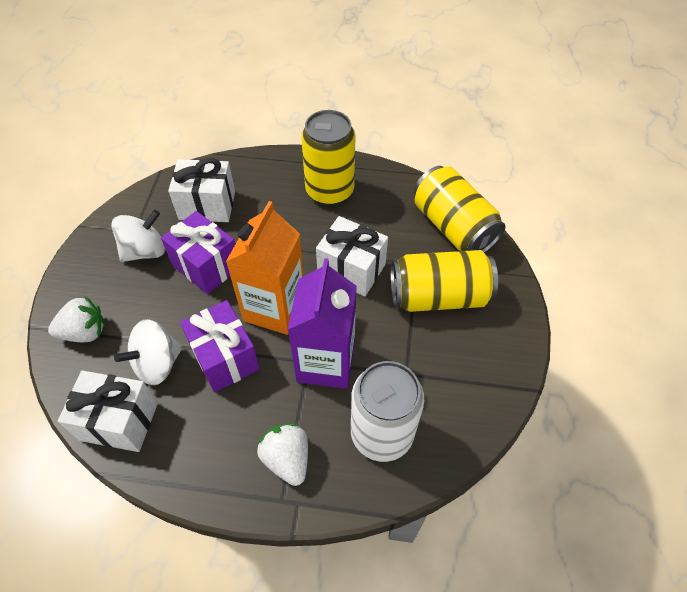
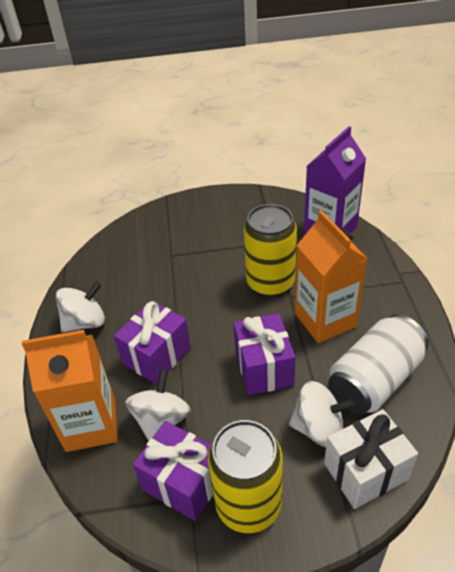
orange carton: [226,201,304,335] = 1 -> [22,330,118,452] [295,210,368,343] = 2
purple gift: [161,211,235,294] [180,300,260,392] = 2 -> [114,300,191,384] [133,421,213,521] [233,313,295,395] = 3
white gift: [58,370,158,452] [168,158,235,222] [316,216,388,297] = 3 -> [324,409,418,509] = 1
white spinning top: [111,210,165,262] [114,319,183,385] = 2 -> [55,282,105,333] [125,369,191,441] [289,381,355,447] = 3
white strawberry: [48,296,105,342] [257,423,308,486] = 2 -> none = 0
yellow can: [301,110,355,205] [391,250,498,312] [414,166,505,253] = 3 -> [208,420,283,533] [244,204,297,297] = 2

